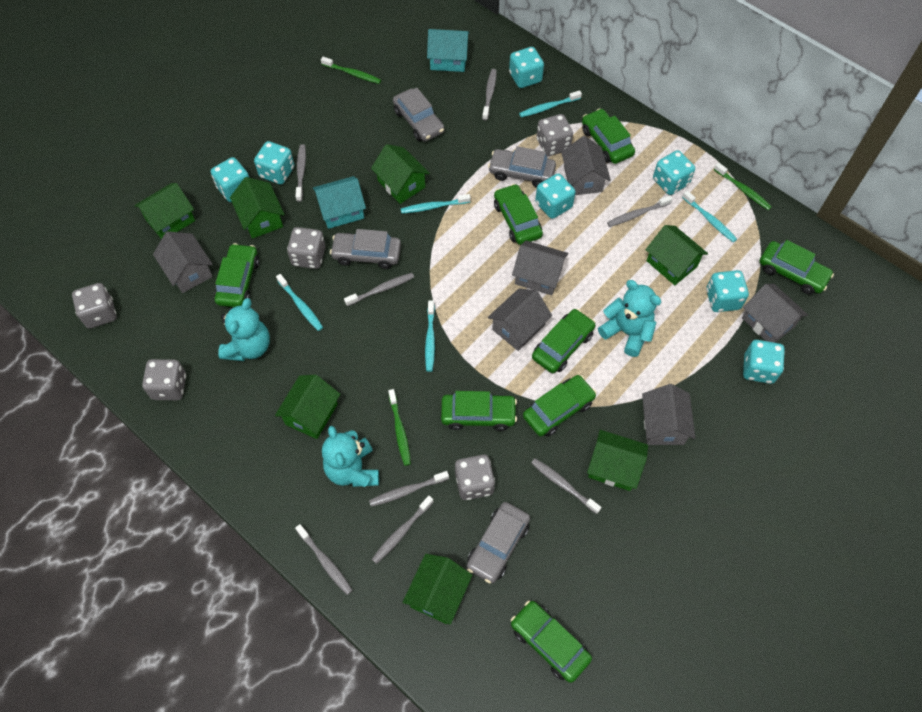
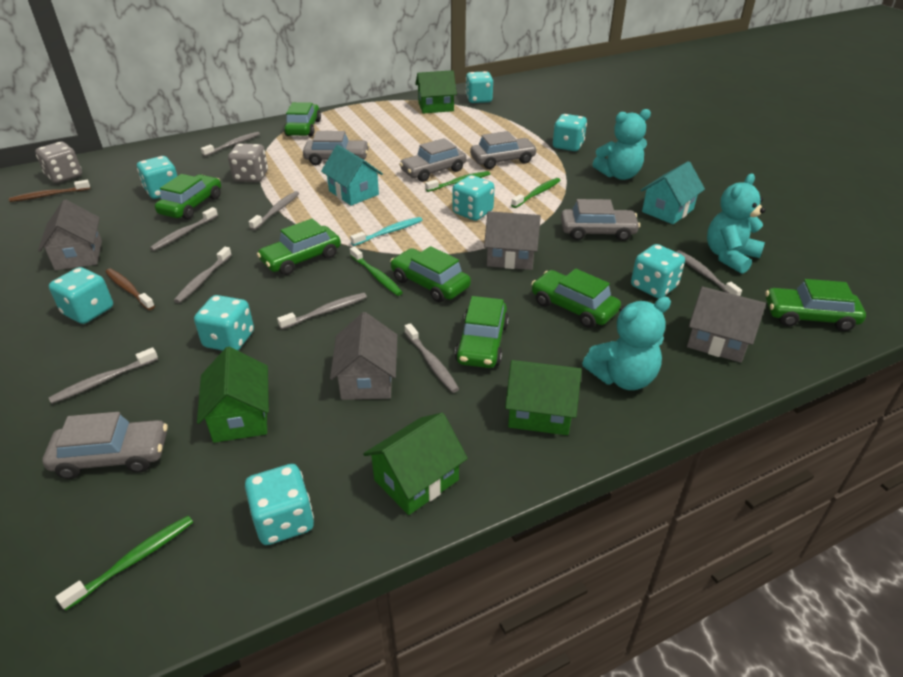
brown toothbrush: none = 0 -> [9,180,91,202] [105,268,155,310] = 2
green car: [214,243,259,307] [441,391,517,431] [494,184,543,245] [511,600,592,683] [523,375,597,437] [532,309,596,373] [582,108,635,164] [760,240,834,294] = 8 -> [155,174,221,219] [257,219,341,275] [284,102,321,137] [390,246,471,302] [455,296,509,368] [531,269,621,328] [766,279,866,331] = 7
green house: [134,183,195,239] [230,177,285,239] [275,375,340,439] [371,144,430,204] [403,554,472,625] [587,430,648,491] [646,225,708,285] = 7 -> [197,347,269,443] [363,413,468,515] [415,70,457,114] [505,360,582,435] = 4
green toothbrush: [321,57,381,84] [388,389,411,466] [714,162,772,210] = 3 -> [56,516,193,611] [350,246,403,296] [425,171,490,192] [511,178,561,208] = 4
grey car: [330,229,401,269] [393,87,444,141] [466,502,530,583] [488,146,556,188] = 4 -> [42,412,167,479] [303,131,370,165] [399,138,467,182] [470,131,537,169] [561,199,640,241] = 5
grey dice: [72,283,117,328] [142,359,186,400] [287,227,325,269] [455,455,495,500] [537,114,573,156] = 5 -> [35,142,82,183] [228,143,268,182] = 2
grey house: [153,231,213,293] [488,289,552,351] [512,241,568,295] [561,136,611,195] [642,384,695,445] [742,284,808,343] = 6 -> [38,199,102,270] [330,312,397,400] [484,211,541,270] [687,286,766,363] = 4
turquoise dice: [211,157,249,202] [254,141,294,184] [509,47,544,88] [535,173,576,219] [653,150,695,195] [706,270,749,312] [743,340,785,384] = 7 -> [49,267,113,324] [137,156,177,199] [194,295,254,351] [245,464,314,545] [452,175,495,221] [466,71,493,103] [553,114,587,151] [631,244,685,298] = 8
turquoise toothbrush: [276,274,323,331] [401,194,471,214] [425,300,435,372] [519,90,582,117] [682,190,737,242] = 5 -> [350,217,422,246] = 1

